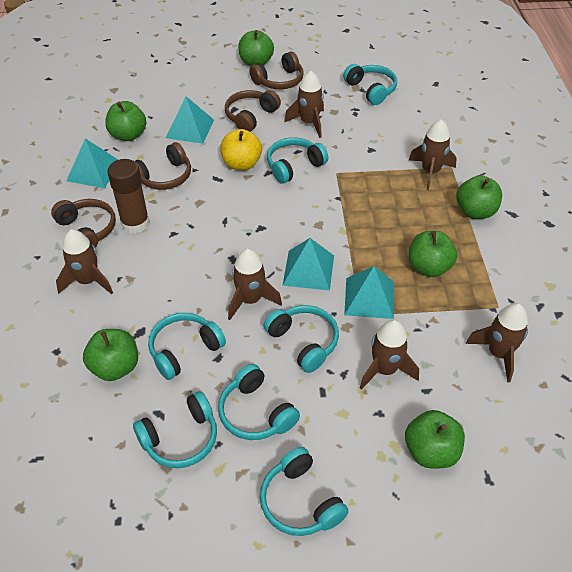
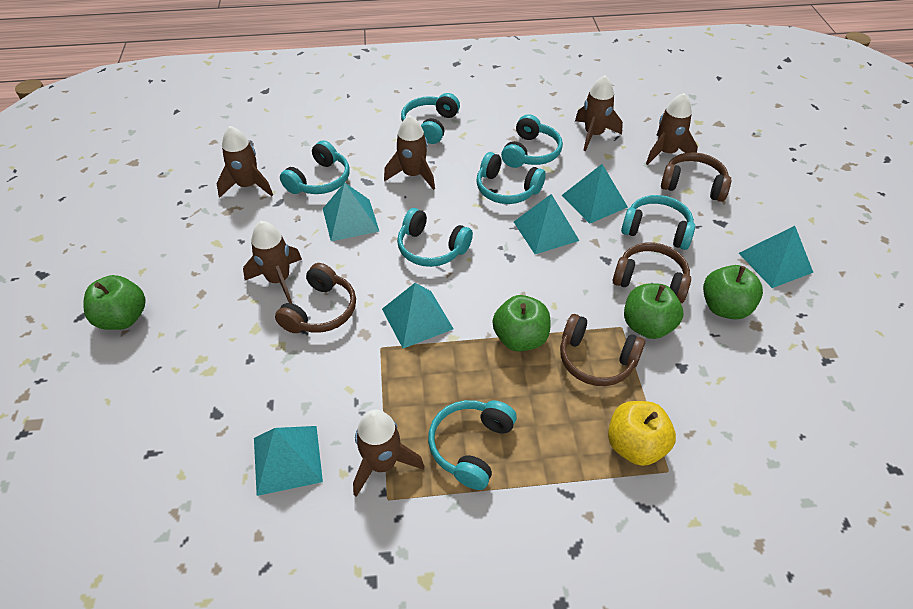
brown glue stick: [107,159,150,234] = 1 -> none = 0
green apple: [83,329,138,381] [105,101,146,141] [238,30,274,66] [405,410,465,468] [409,231,457,277] [456,175,502,219] = 6 -> [84,275,146,330] [492,295,550,351] [624,283,683,339] [703,265,763,319] = 4
turquoise pyramid: [66,138,118,188] [166,96,214,144] [282,238,334,291] [344,266,394,319] = 4 -> [254,426,323,496] [323,183,380,241] [382,283,454,348] [514,194,579,254] [562,164,628,224] [739,226,813,288] = 6

